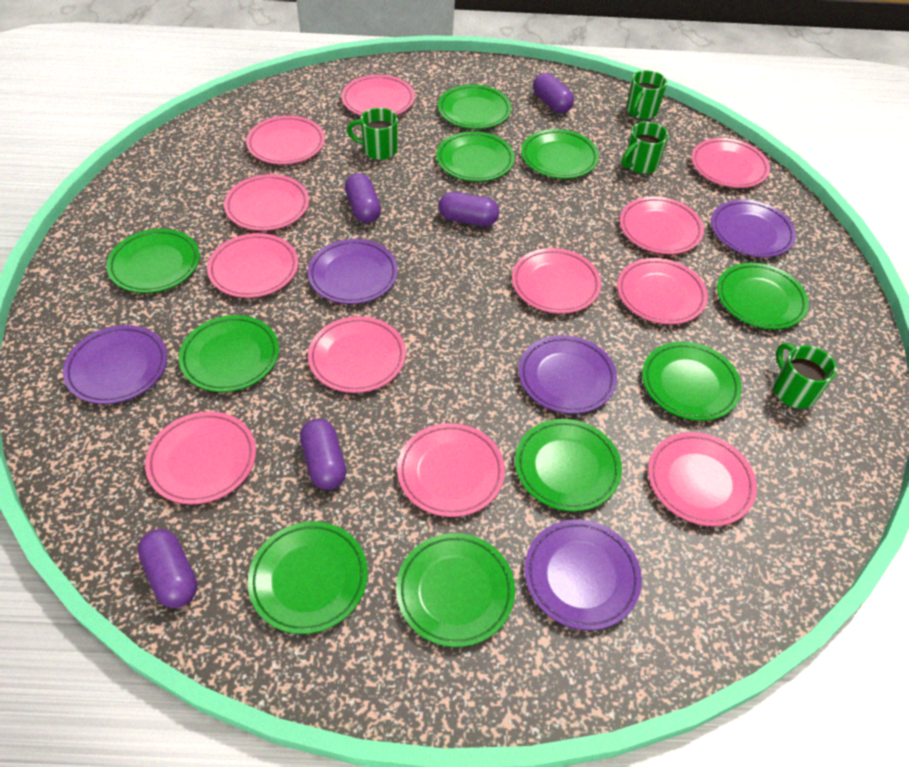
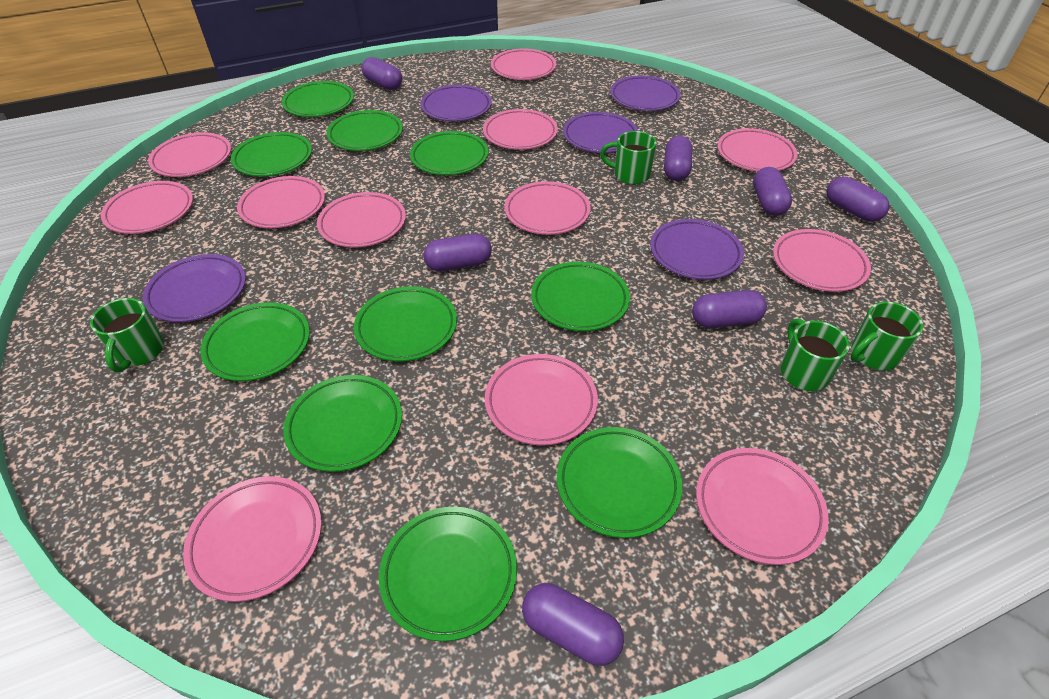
purple capsule: [138,529,197,608] [300,419,346,490] [345,173,381,223] [439,192,499,226] [533,73,574,113] = 5 -> [361,57,402,90] [423,234,492,271] [522,583,624,666] [664,136,692,181] [692,290,767,328] [753,167,792,216] [827,177,890,222] = 7

